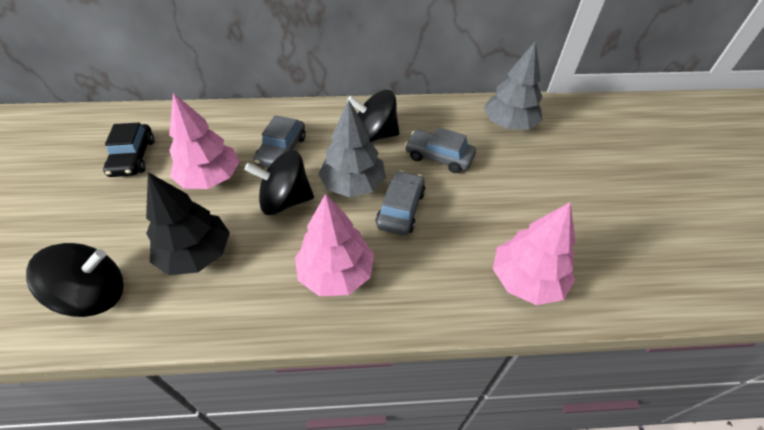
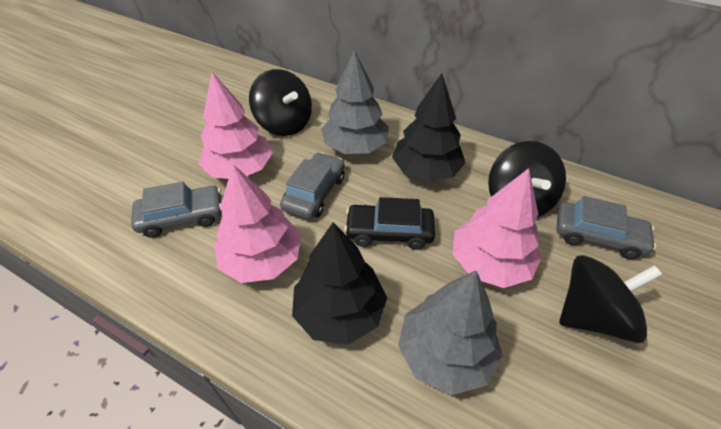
black tree: [146,172,230,275] = 1 -> [292,223,387,345] [392,73,466,182] = 2

